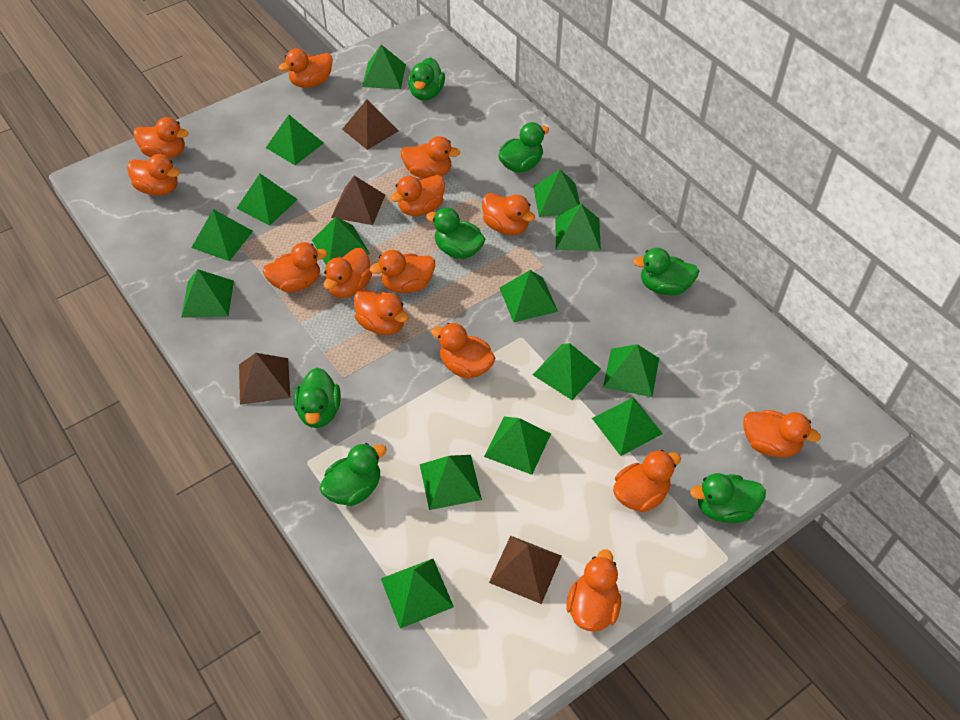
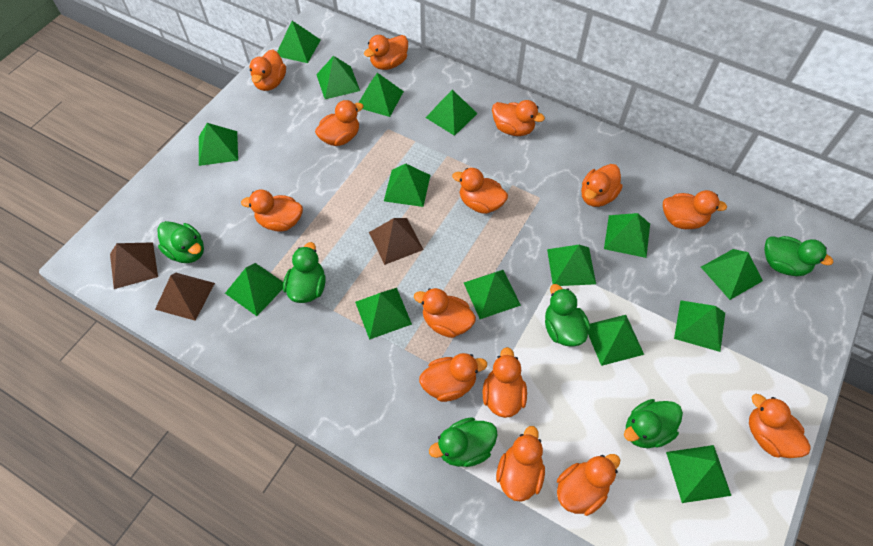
brown pyramid: [239,353,291,405] [331,176,385,225] [342,99,399,150] [489,536,562,604] = 4 -> [110,242,158,289] [155,273,215,321] [369,218,424,265] = 3
green duck: [294,368,341,428] [319,443,387,506] [408,57,445,101] [426,208,486,259] [498,122,549,173] [633,248,699,295] [690,473,766,523] = 7 -> [158,221,204,263] [283,242,325,303] [429,417,498,467] [545,284,590,347] [624,399,683,448] [764,236,833,276] = 6

